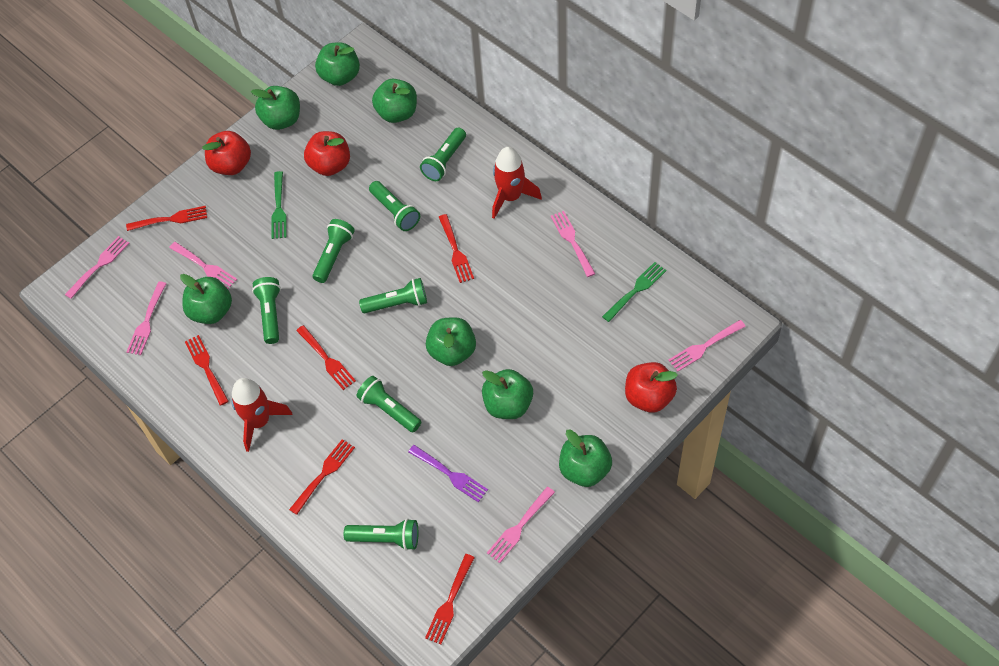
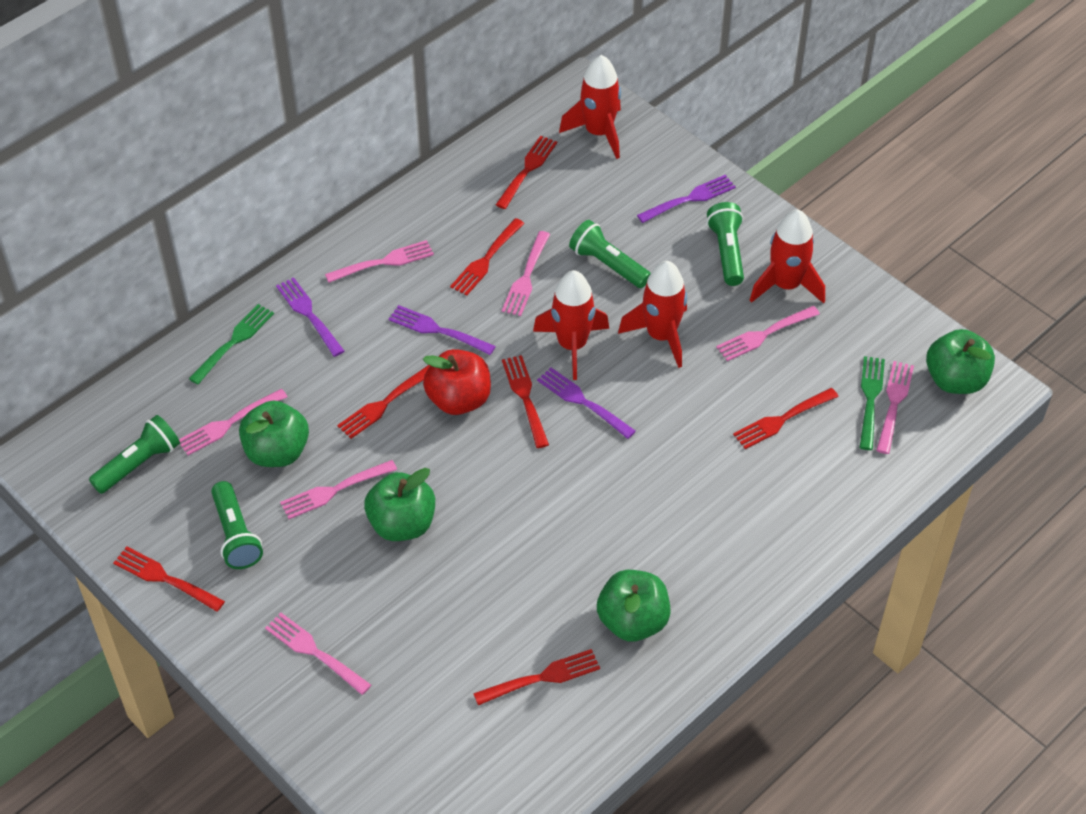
green apple: [180,274,232,324] [251,86,300,130] [315,42,360,86] [372,79,417,123] [426,317,476,366] [482,369,533,419] [559,429,612,487] = 7 -> [239,400,309,467] [364,468,435,541] [597,570,670,642] [926,329,995,394] = 4
green flashlight: [252,277,281,344] [312,219,355,283] [344,519,418,551] [356,376,422,432] [359,278,427,314] [369,181,420,231] [420,128,466,181] = 7 -> [89,415,180,494] [211,481,263,569] [569,220,651,288] [707,202,744,286] = 4
pink fork: [65,236,130,299] [127,281,167,355] [169,242,237,289] [487,487,555,563] [550,211,595,277] [668,320,746,372] = 6 -> [179,389,287,455] [265,613,371,695] [280,460,397,519] [325,240,434,283] [502,231,550,316] [716,306,820,361] [876,361,914,454] = 7
purple fork: [408,445,488,502] = 1 -> [276,277,344,357] [389,305,496,355] [537,368,636,439] [637,175,736,223] = 4
red apple: [203,131,251,175] [304,131,350,176] [625,362,678,413] = 3 -> [423,349,491,415] = 1
red fork: [126,206,207,231] [185,335,229,406] [289,439,355,515] [296,325,356,390] [425,554,475,645] [439,214,474,283] = 6 -> [113,546,225,612] [337,365,430,439] [450,218,525,296] [473,649,600,705] [496,136,557,209] [502,355,549,448] [733,388,839,449] = 7
red rocket: [231,378,293,452] [492,147,542,219] = 2 -> [533,270,609,380] [559,55,621,159] [618,261,687,368] [750,209,825,303] = 4

